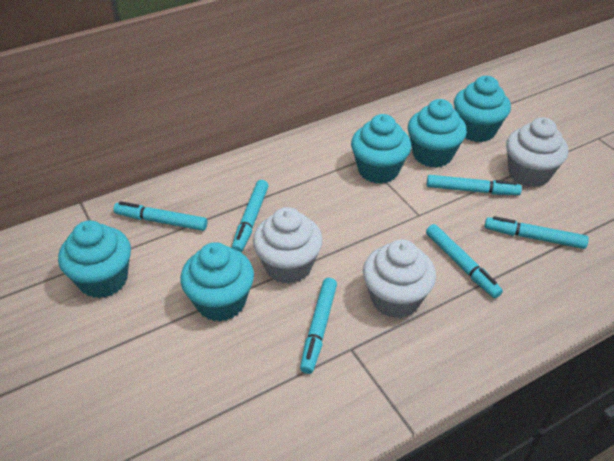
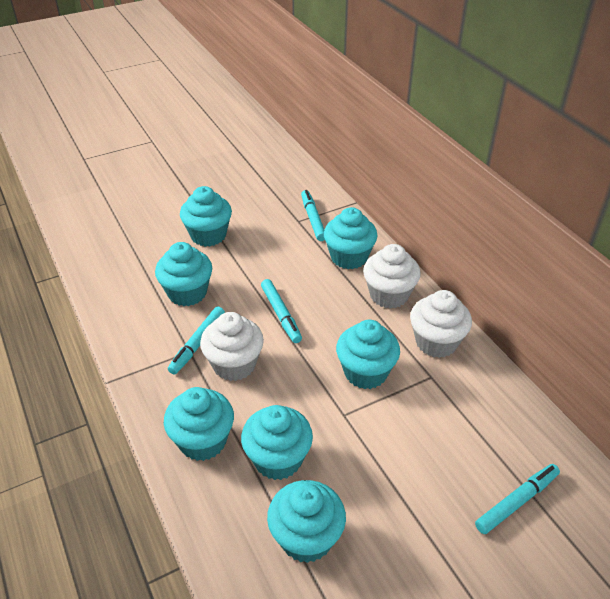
turquoise cupcake: [58,221,131,298] [180,242,254,322] [351,114,411,184] [408,99,467,168] [454,76,511,142] = 5 -> [155,242,212,306] [164,387,234,461] [180,186,232,247] [241,405,313,480] [267,480,346,563] [324,207,377,269] [336,320,400,389] = 7
turquoise marker: [113,201,207,231] [232,180,268,252] [300,278,337,374] [426,224,503,298] [427,175,522,195] [485,216,589,249] = 6 -> [168,307,225,375] [261,279,302,343] [301,190,325,241] [475,464,560,534] = 4

